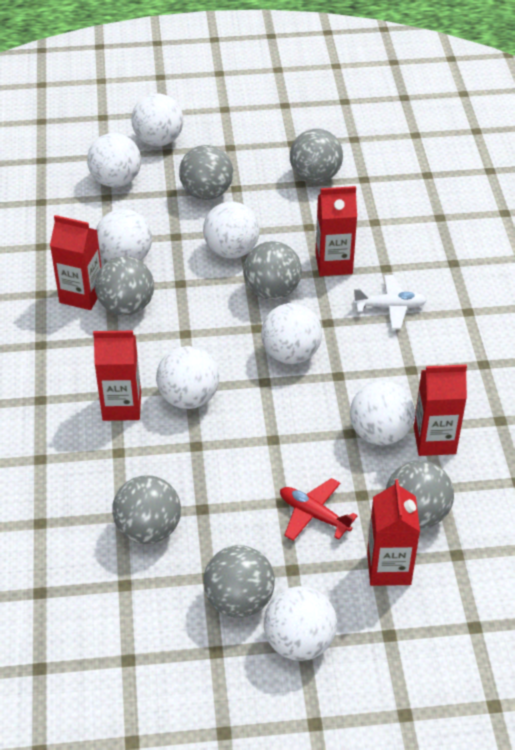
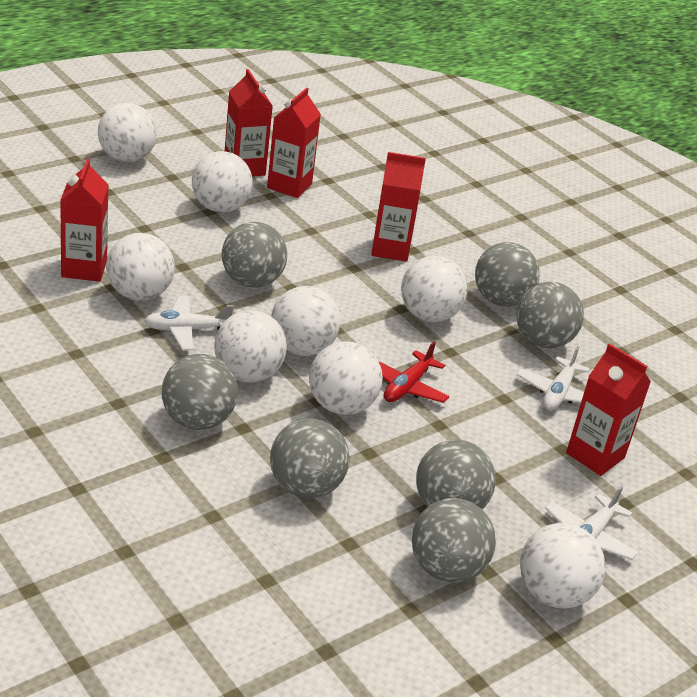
white plane: [353,275,427,329] = 1 -> [144,296,234,350] [517,346,590,411] [545,486,638,560] = 3

